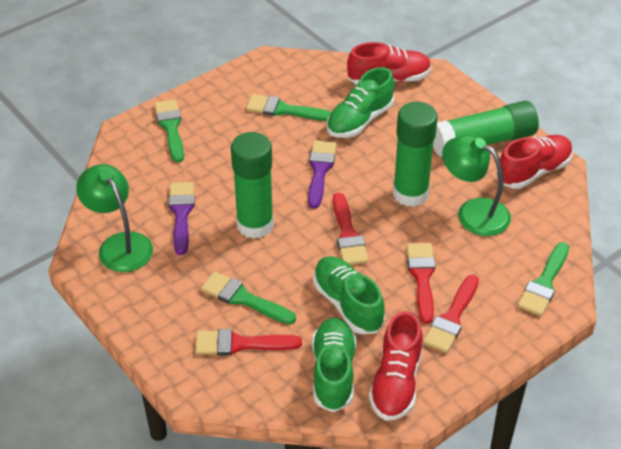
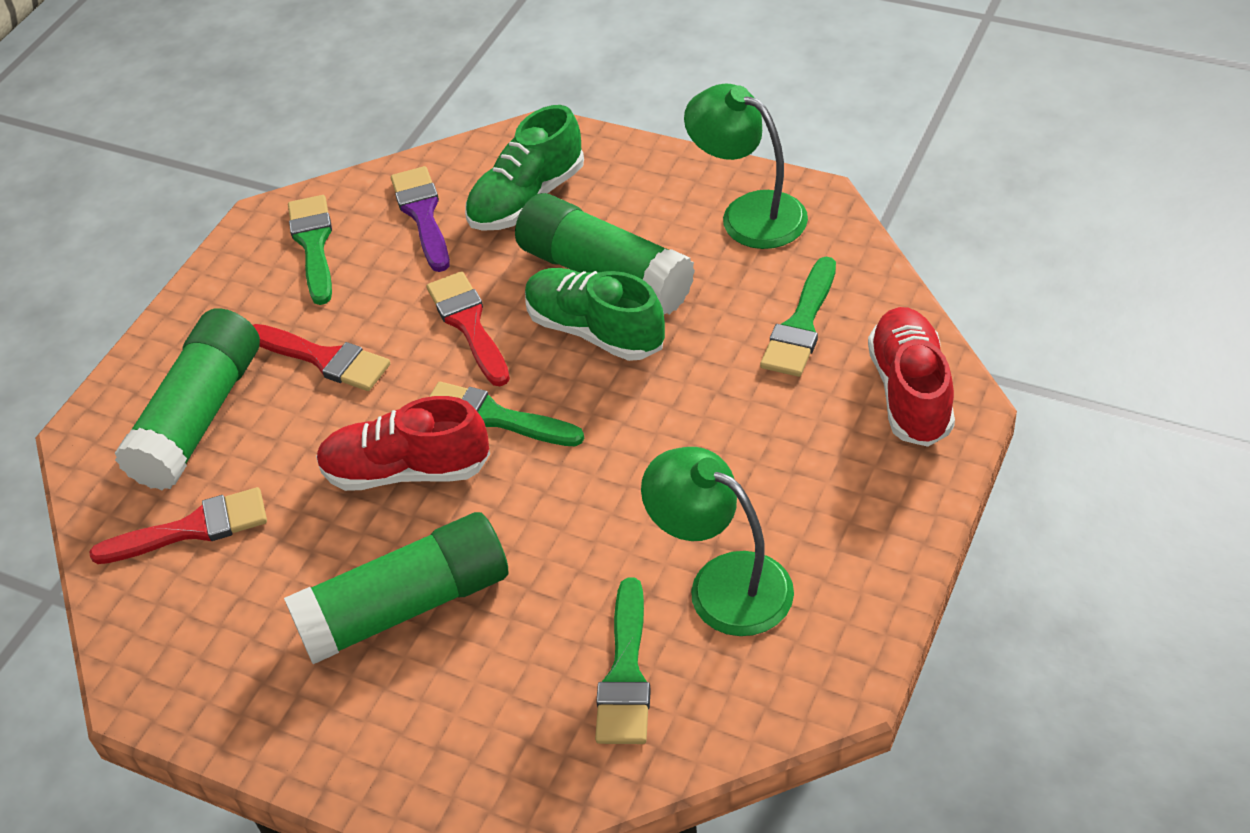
green shoe: [312,318,356,412] [313,256,385,334] [327,67,394,138] = 3 -> [465,105,584,231] [525,268,665,361] = 2
purple brush: [169,182,195,255] [308,140,337,209] = 2 -> [391,166,450,272] = 1
red brush: [195,329,302,355] [333,193,368,265] [407,243,435,324] [423,275,479,353] = 4 -> [89,487,267,564] [253,324,390,391] [427,271,510,386] = 3
red shoe: [347,42,431,85] [369,311,423,421] [496,135,573,189] = 3 -> [316,396,490,491] [868,307,955,447] = 2

